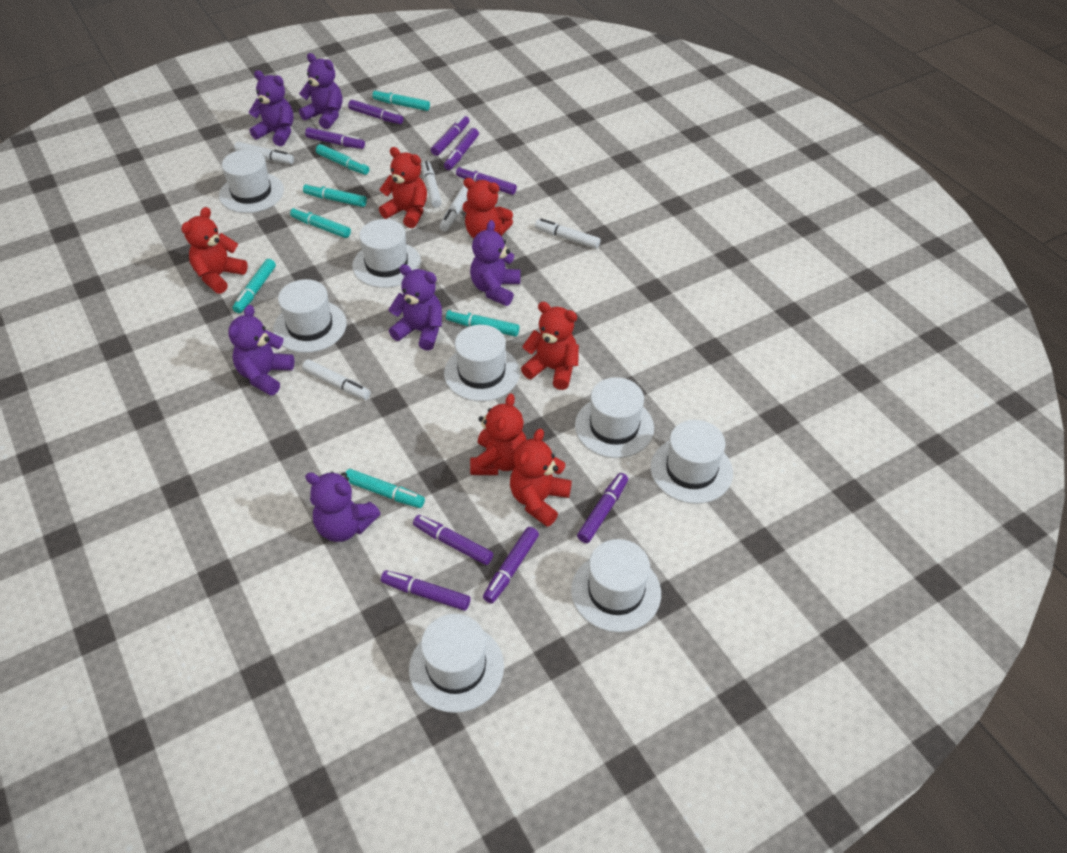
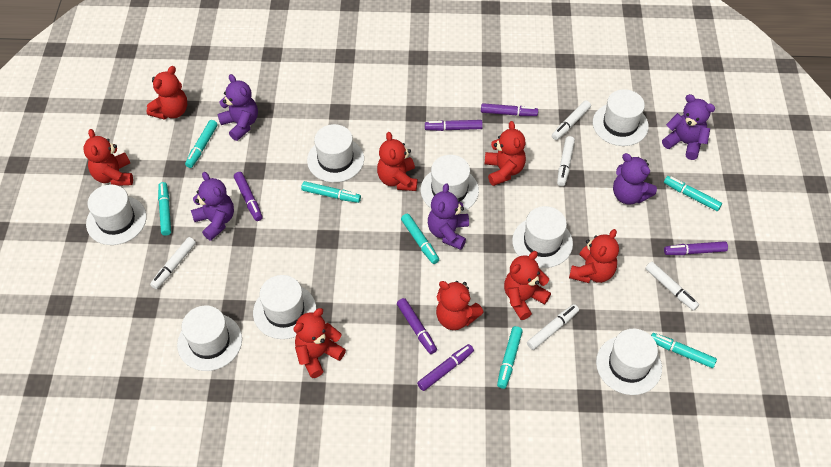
purple marker: [305,127,365,149] [348,100,403,124] [381,570,470,611] [413,515,493,565] [431,115,470,156] [444,128,479,170] [456,166,517,195] [483,527,539,604] [577,473,628,543] = 9 -> [234,172,263,221] [397,298,437,354] [417,344,474,391] [425,120,483,131] [481,103,538,116] [664,241,728,255] = 6
purple teddy bear: [228,305,294,396] [248,70,294,146] [299,53,343,129] [305,472,381,542] [388,264,442,350] [470,220,521,306] = 6 -> [191,172,234,241] [217,74,258,141] [428,183,469,250] [613,153,657,204] [662,94,715,160] = 5
red teddy bear: [181,207,248,294] [379,147,427,228] [462,178,513,238] [470,393,526,475] [510,429,572,527] [521,302,579,390] = 6 -> [83,129,133,186] [147,66,187,120] [293,308,346,378] [377,132,417,191] [436,281,484,330] [485,121,526,186] [504,251,551,320] [569,229,619,283] = 8

